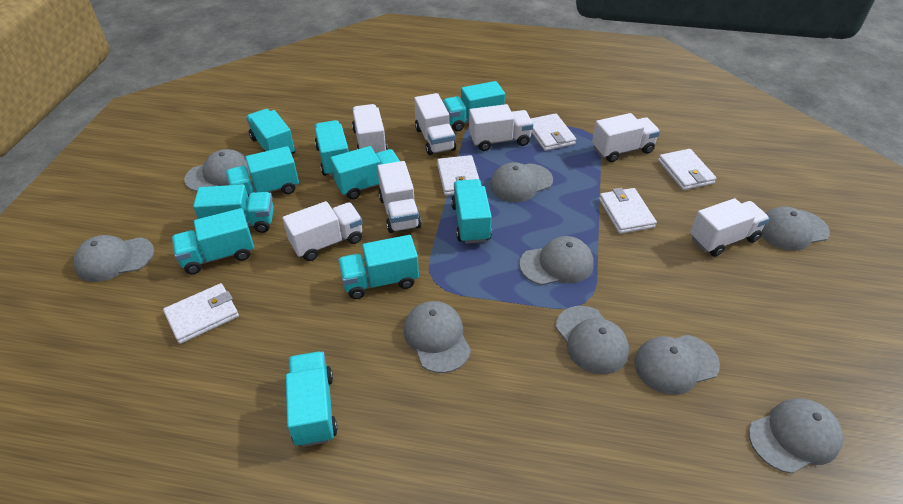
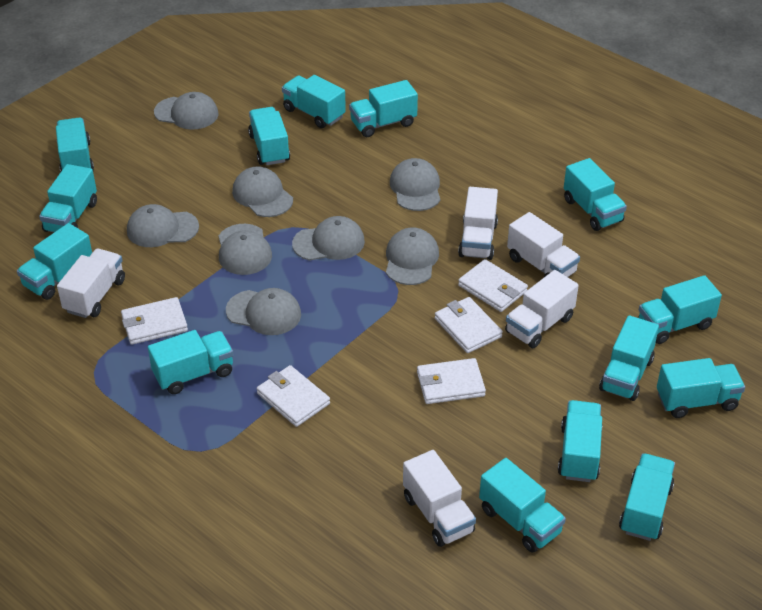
grey cap: [74,235,154,282] [184,149,250,192] [404,301,471,373] [490,162,553,202] [519,236,594,285] [556,306,629,374] [634,335,720,395] [749,398,843,474] [761,206,830,251] = 9 -> [127,204,199,247] [154,92,219,130] [219,224,272,275] [226,288,301,335] [232,167,293,217] [292,216,365,261] [386,228,439,285] [390,158,440,211] = 8
turquoise truck: [172,208,254,274] [193,185,274,233] [226,146,299,197] [246,109,295,154] [286,351,338,447] [314,120,349,176] [330,146,400,200] [338,235,419,299] [443,81,505,131] [451,179,492,244] = 10 -> [17,223,92,300] [39,164,97,232] [56,118,94,172] [148,330,233,394] [248,107,290,165] [282,75,346,128] [349,80,418,137] [479,458,566,553] [558,400,602,482] [564,158,627,231] [599,315,659,401] [619,453,675,541] [638,275,722,344] [657,358,745,418] = 14
white truck: [283,201,363,261] [352,104,388,153] [377,161,421,233] [414,93,456,155] [469,104,533,151] [592,113,660,162] [690,198,770,257] = 7 -> [57,249,125,318] [403,450,476,547] [458,187,498,260] [505,270,579,348] [507,212,580,277] = 5

